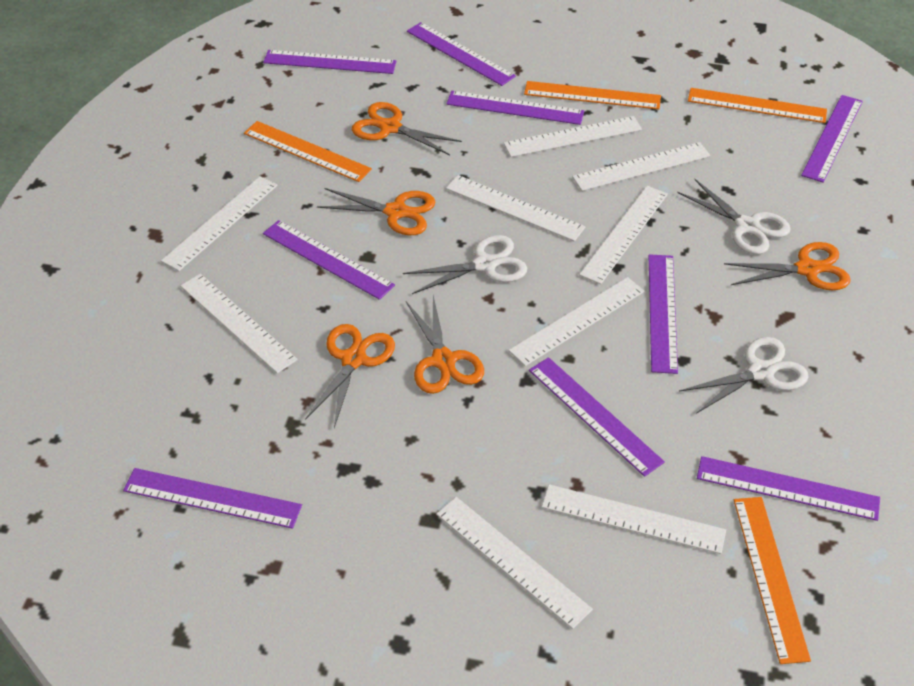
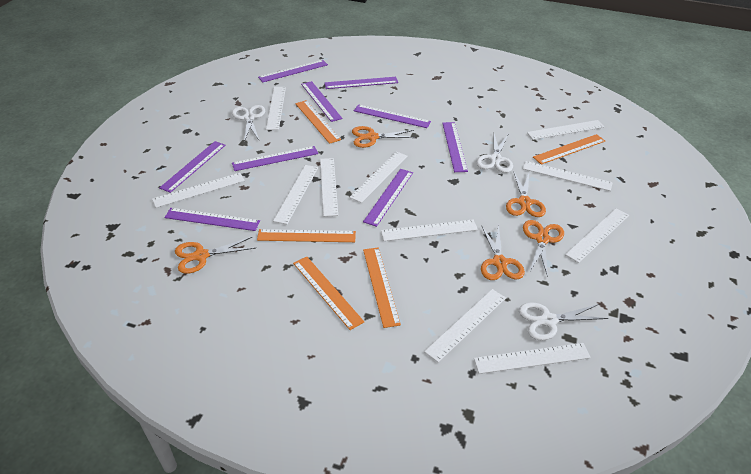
orange ruler: [244,121,372,182] [524,81,661,109] [688,88,827,123] [734,497,811,664] = 4 -> [257,229,356,242] [293,257,364,330] [295,100,341,144] [363,247,401,328] [533,134,605,165] = 5
white ruler: [161,176,278,271] [180,274,298,374] [436,497,593,629] [446,175,586,241] [504,116,642,157] [508,277,645,366] [541,484,726,554] [572,142,711,191] [579,186,668,284] = 9 -> [152,173,245,208] [266,87,286,130] [273,165,318,224] [320,158,338,217] [349,151,408,203] [381,219,478,241] [424,289,506,362] [474,343,591,374] [523,161,613,191] [527,120,604,140] [565,208,629,263] = 11

